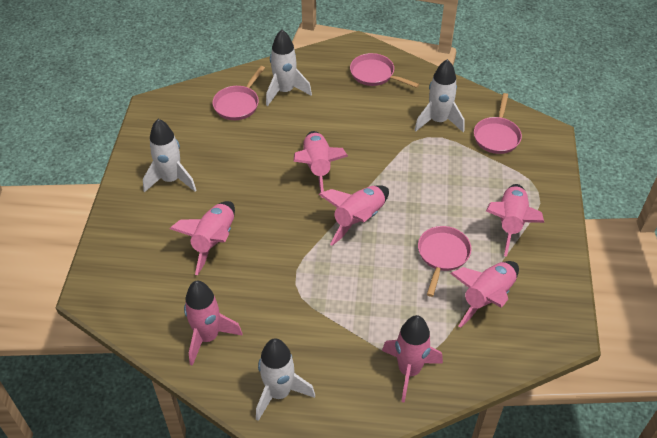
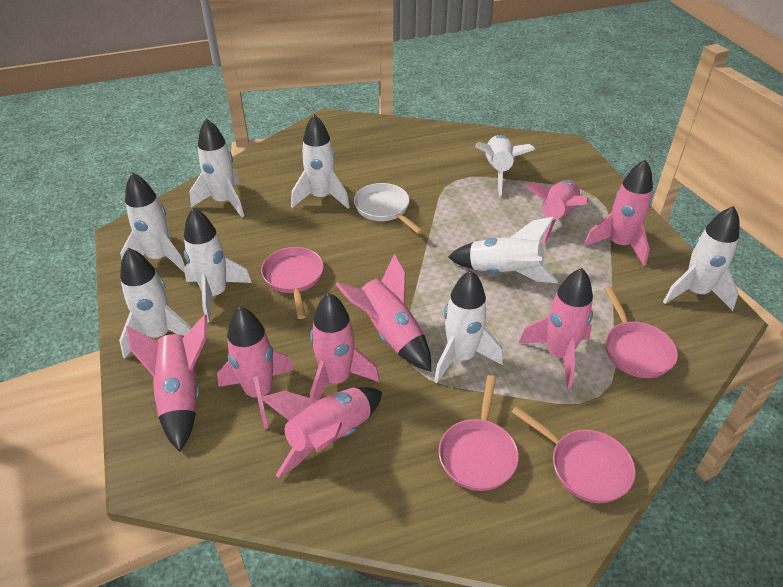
pink rocket: [170,201,235,275] [184,281,243,366] [293,131,348,198] [319,185,389,246] [382,315,443,403] [450,261,519,328] [486,184,544,257] = 7 -> [126,314,207,452] [217,306,294,429] [260,387,382,478] [310,293,380,400] [335,254,431,372] [519,268,593,389] [525,180,589,244] [584,159,653,266] = 8
white pan: none = 0 -> [354,183,423,234] = 1
white rocket: [143,119,196,192] [256,338,315,421] [266,30,312,106] [415,59,464,132] = 4 -> [119,248,191,358] [120,172,185,273] [184,208,252,323] [190,118,244,217] [291,114,350,209] [434,270,503,383] [448,217,558,283] [475,135,535,196] [663,206,740,311] = 9

